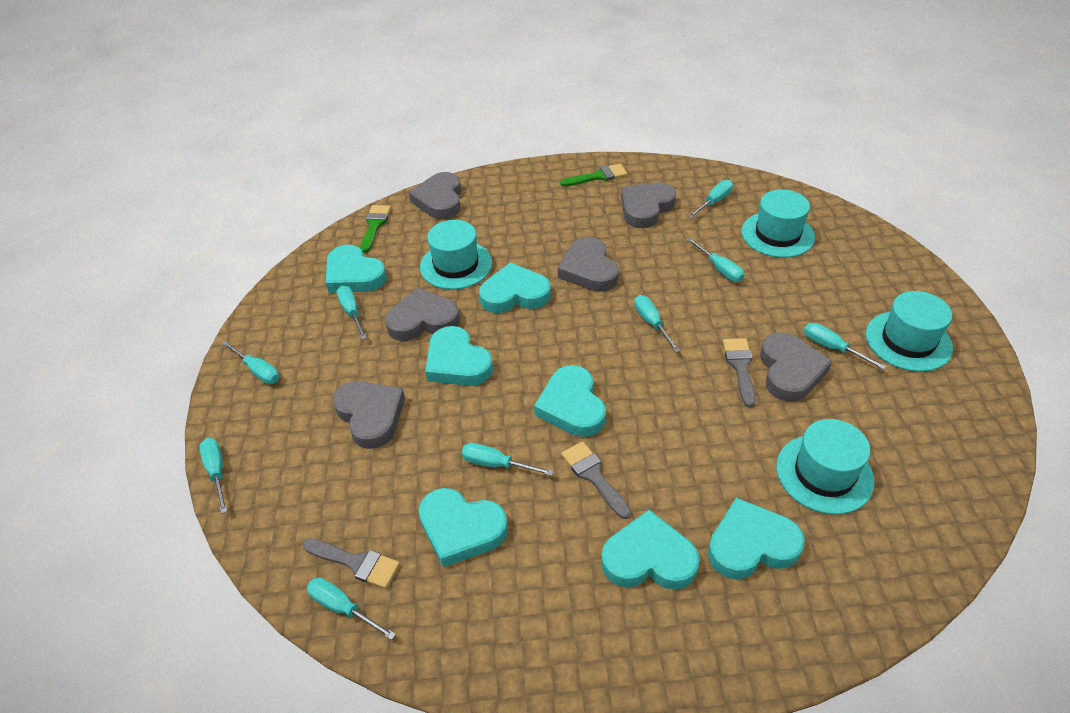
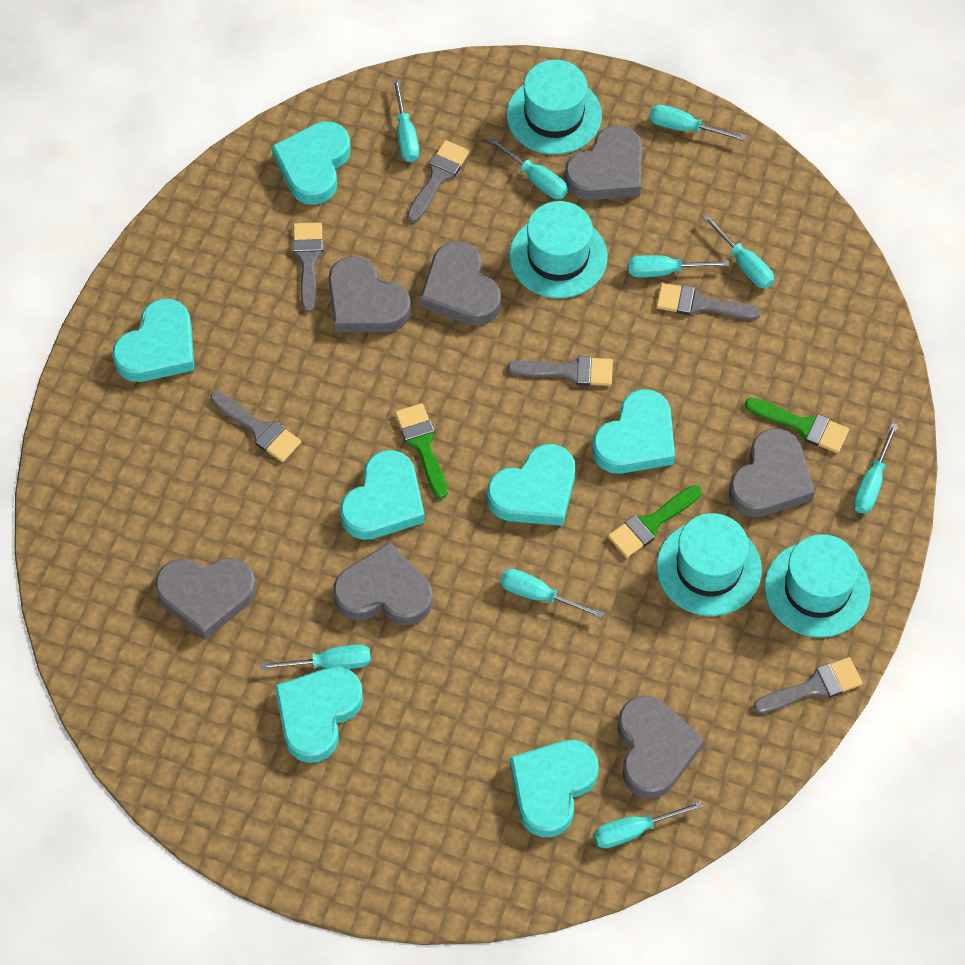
green brush: [360,205,391,253] [560,164,627,187] = 2 -> [395,403,448,499] [608,485,702,558] [745,398,849,453] = 3
grey brush: [302,538,400,589] [561,441,631,519] [723,338,756,407] = 3 -> [210,391,301,462] [293,222,323,312] [407,140,469,223] [507,356,613,386] [656,283,761,319] [753,657,863,713] = 6
grey heart: [333,381,405,449] [385,288,460,341] [409,172,461,219] [558,237,619,292] [621,182,676,228] [760,332,832,402] = 6 -> [155,557,256,640] [328,256,411,332] [333,542,433,625] [420,241,501,326] [564,125,642,200] [617,696,705,799] [729,428,815,517] = 7

